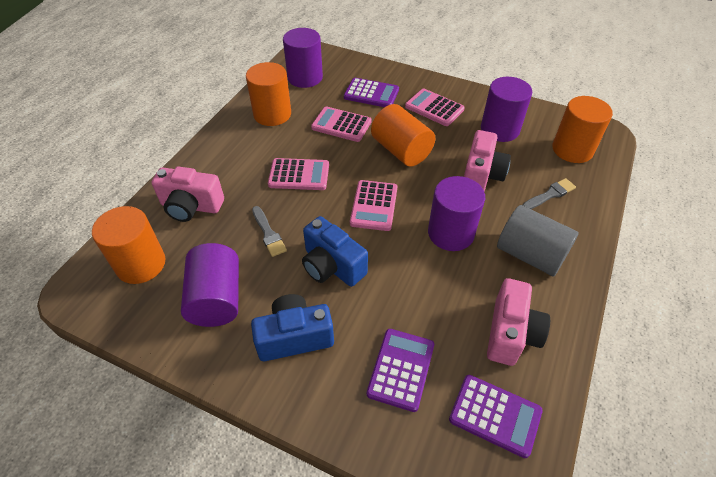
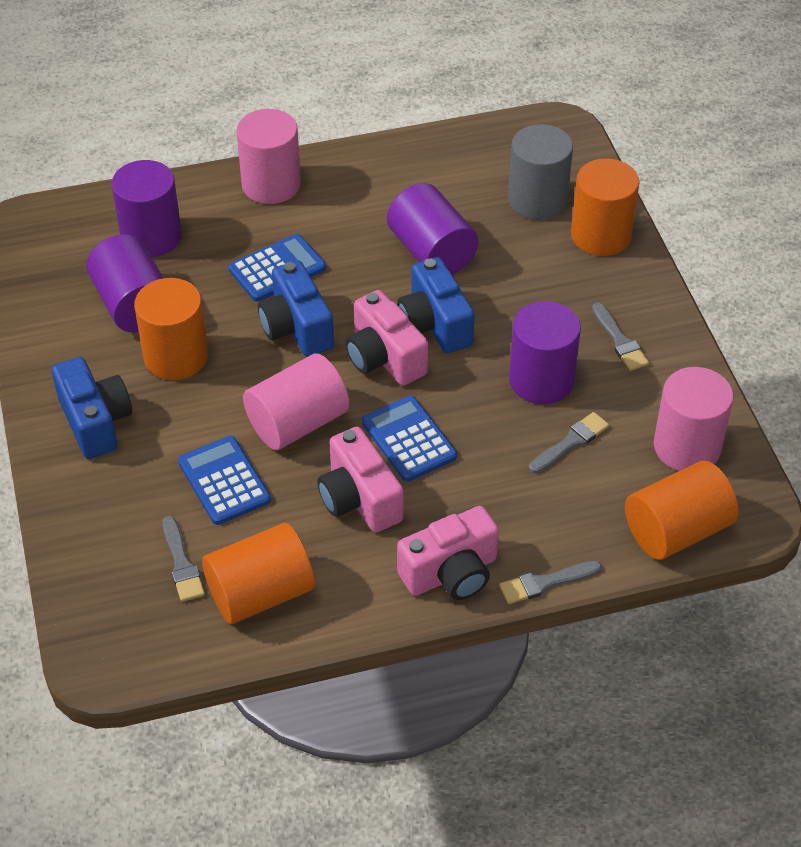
blue calculator: none = 0 -> [178,436,271,525] [229,234,326,302] [362,396,457,482] = 3
blue camera: [251,294,334,361] [302,216,368,287] = 2 -> [52,357,132,459] [258,260,334,357] [397,257,475,353] = 3
grey brush: [252,206,287,257] [522,178,576,209] = 2 -> [163,516,205,602] [499,561,602,604] [529,412,609,473] [592,302,649,371] = 4
pink calculator: [268,158,329,190] [311,106,371,142] [350,180,397,231] [405,88,465,126] = 4 -> none = 0
pink cylinder: none = 0 -> [237,109,301,204] [243,353,349,450] [654,367,734,471] = 3
purple calculator: [344,78,399,107] [367,329,434,412] [449,375,543,458] = 3 -> none = 0

